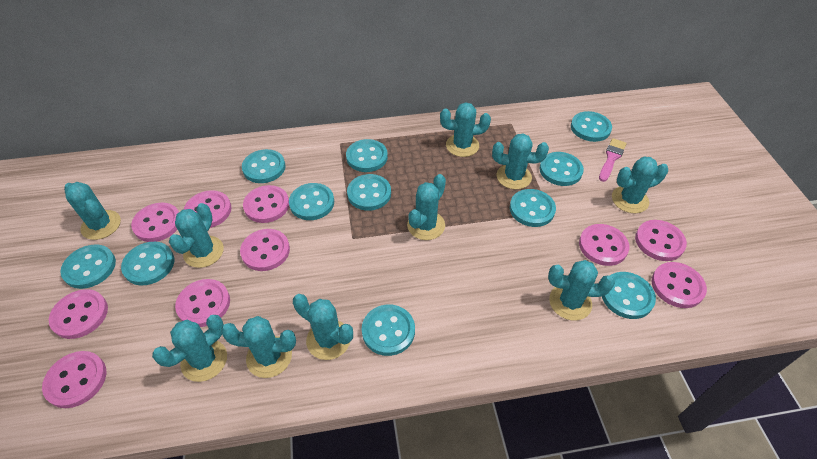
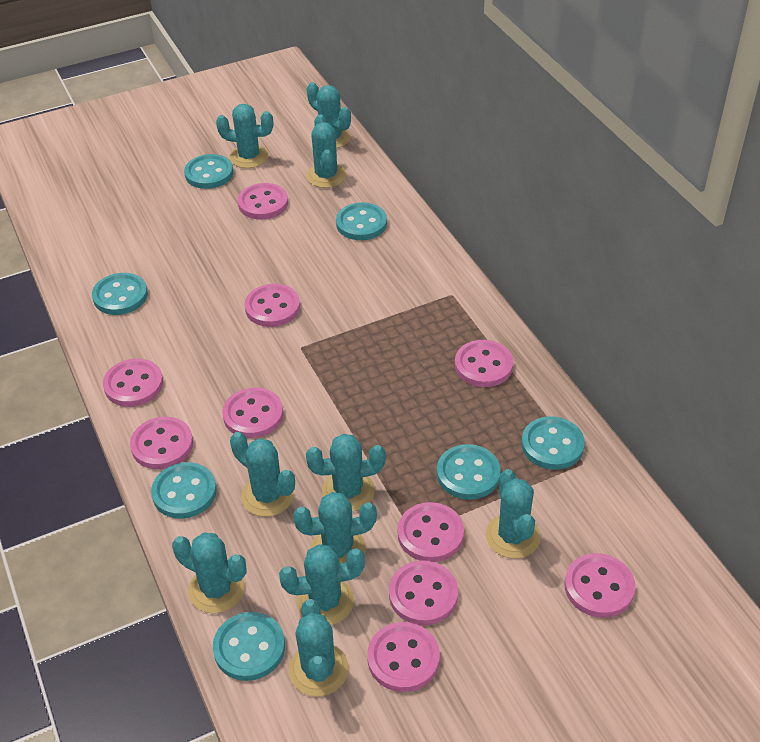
pink brush: [599,138,627,182] = 1 -> none = 0
turquoise button: [60,244,116,289] [121,242,174,286] [242,149,285,183] [289,183,334,220] [346,139,388,172] [347,174,391,211] [362,304,415,356] [510,189,556,227] [539,152,584,186] [571,111,612,142] [602,272,656,319] = 11 -> [92,273,148,315] [151,462,217,519] [184,154,233,189] [213,612,285,681] [336,202,387,240] [437,444,501,500] [522,416,585,470] = 7

